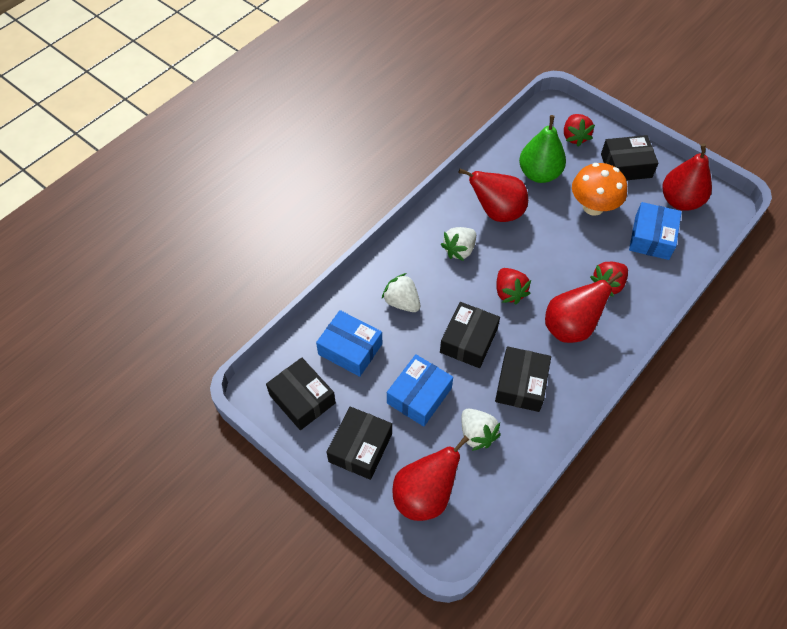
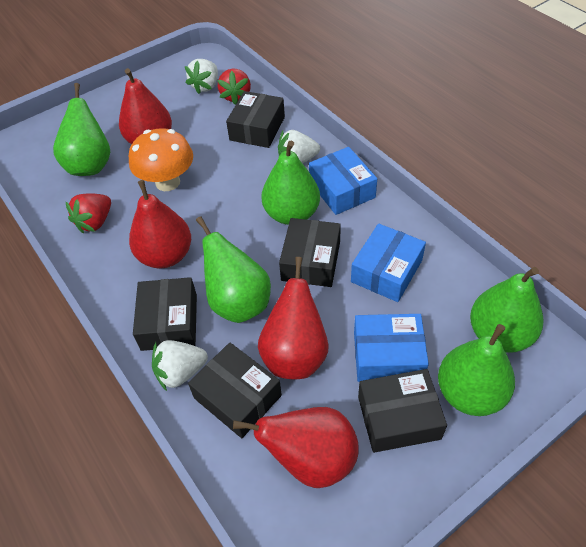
green pear: [519,115,566,183] = 1 -> [53,83,110,176] [196,216,271,323] [261,141,320,225] [438,324,515,416] [470,267,543,353] = 5
red strawberry: [496,268,531,304] [564,114,595,147] [590,262,628,297] = 3 -> [66,193,111,233] [217,68,251,105] = 2

